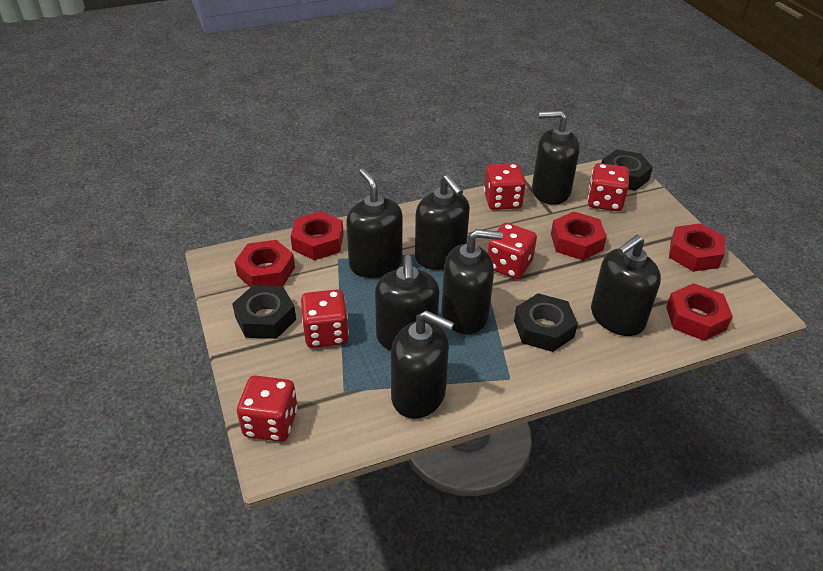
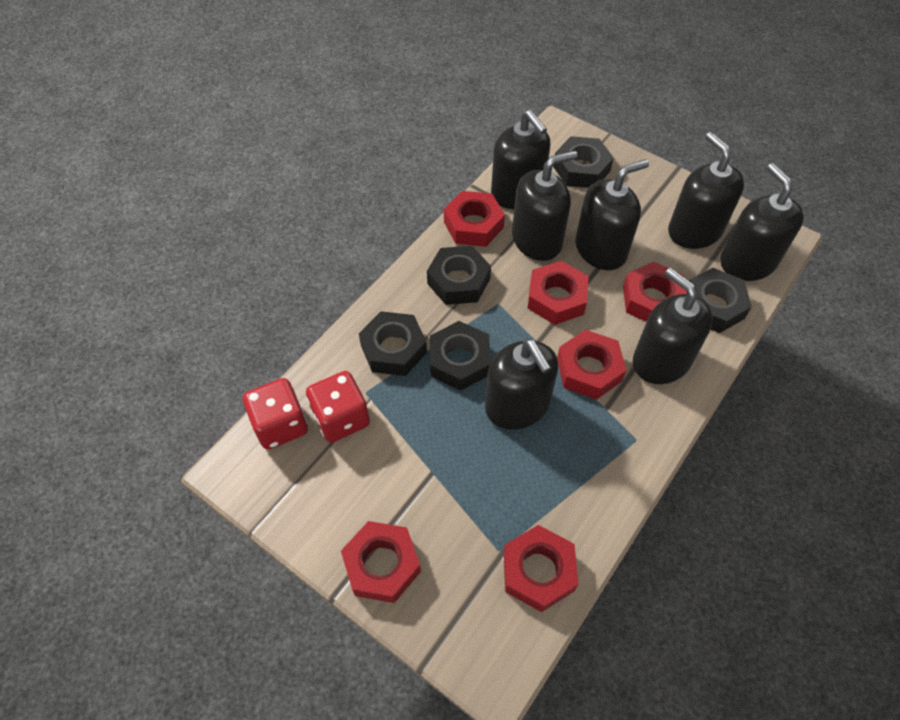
black nut: [232,285,296,339] [514,293,578,352] [602,150,653,191] = 3 -> [359,311,427,376] [427,246,491,305] [430,321,491,391] [553,136,614,188] [687,268,752,333] = 5
red dice: [237,375,298,442] [301,290,349,348] [484,163,526,210] [488,223,537,279] [588,163,629,211] = 5 -> [243,378,308,450] [306,371,370,443] = 2
red nut: [235,240,295,287] [291,211,344,260] [551,211,607,260] [666,283,733,341] [669,223,725,272] = 5 -> [341,521,421,603] [444,191,505,247] [503,525,578,612] [528,260,589,325] [557,329,626,400] [623,262,687,322] = 6

